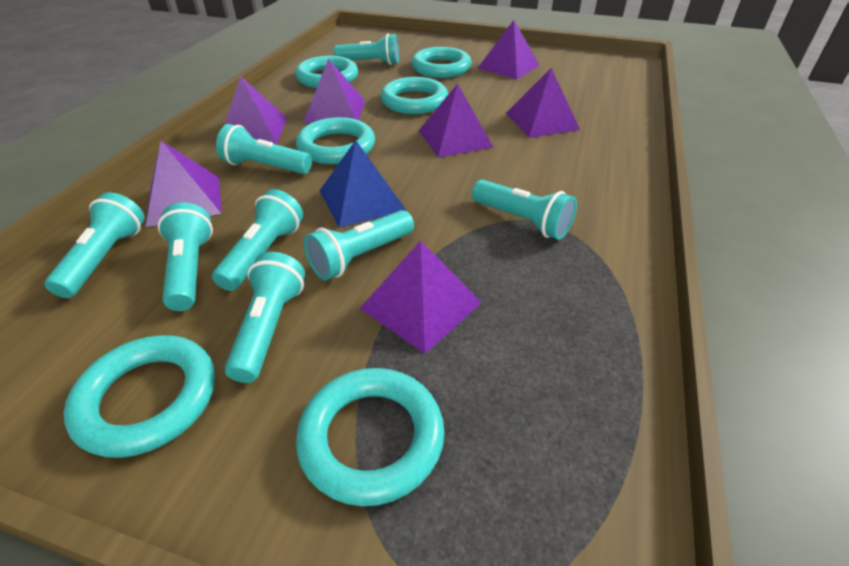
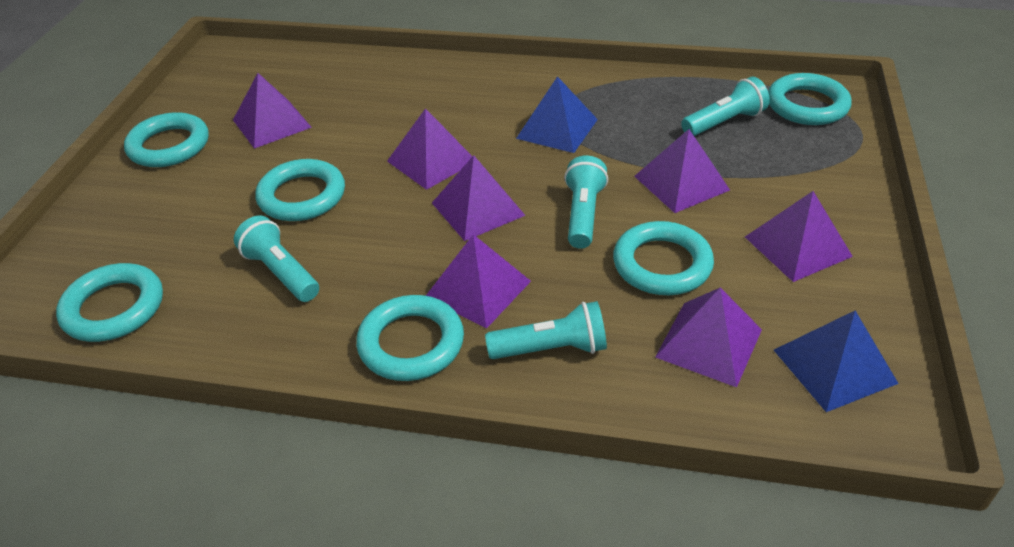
blue pyramid: [320,140,406,228] = 1 -> [516,76,598,153] [774,311,899,412] = 2
turquoise flashlight: [45,192,145,298] [158,202,213,311] [212,189,303,291] [216,124,312,174] [224,252,305,383] [304,210,414,280] [334,34,399,65] [472,180,577,240] = 8 -> [234,216,319,302] [485,301,607,359] [564,155,608,249] [681,77,770,136] = 4

